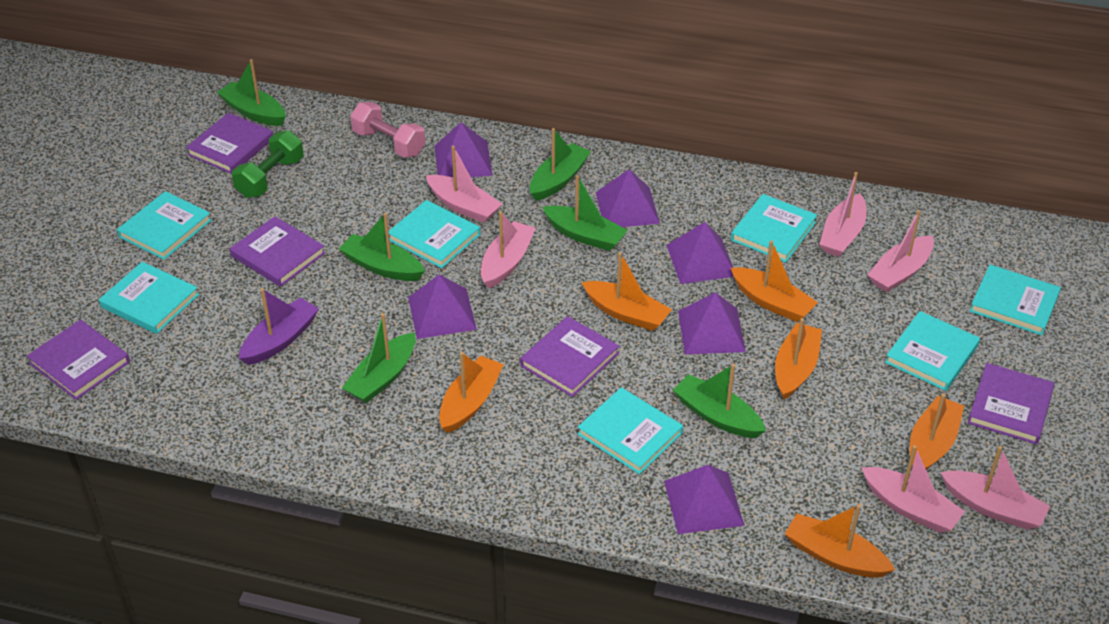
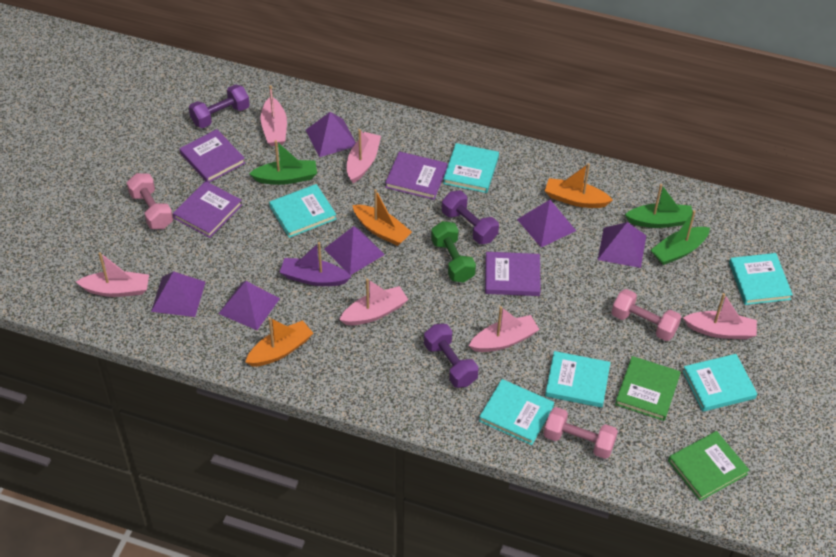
green boat: [217,59,286,126] [339,213,425,281] [342,313,416,403] [530,128,591,201] [542,175,628,251] [673,364,766,438] = 6 -> [249,140,317,185] [625,184,694,228] [650,210,710,265] = 3
green book: none = 0 -> [615,356,681,421] [668,431,750,501] = 2
orange boat: [439,352,504,433] [582,252,672,331] [731,240,818,322] [775,318,822,399] [785,504,895,578] [910,394,964,470] = 6 -> [245,318,313,366] [352,189,412,246] [545,163,613,208] = 3
pink dumbbell: [350,102,425,158] = 1 -> [127,173,173,229] [544,407,618,459] [611,289,681,341] = 3
purple book: [27,320,130,400] [186,113,273,174] [230,216,325,287] [520,316,619,397] [968,363,1054,444] = 5 -> [173,181,242,238] [180,129,245,182] [385,151,448,200] [485,252,541,296] = 4
purple dumbbell: none = 0 -> [189,84,250,128] [424,324,479,388] [442,191,499,244] = 3
turquoise book: [99,262,199,334] [117,191,212,260] [389,200,480,268] [578,387,683,474] [731,194,817,262] [885,311,980,391] [970,265,1061,335] = 7 -> [269,184,336,238] [443,143,499,193] [479,379,554,445] [545,351,611,408] [683,354,757,412] [729,253,793,305] = 6

